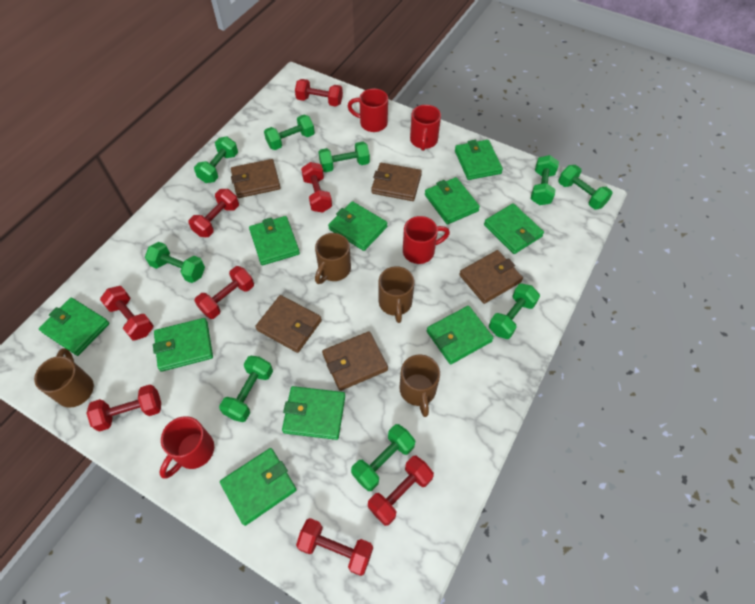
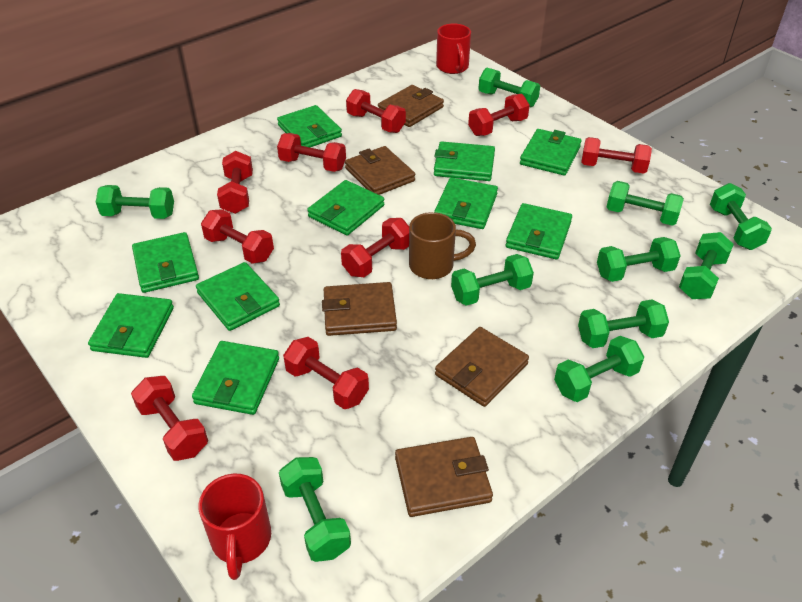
brown mug: [34,348,94,408] [315,233,351,284] [379,266,414,323] [400,355,440,417] = 4 -> [409,212,476,279] = 1
green dumbbell: [145,242,205,283] [194,136,238,183] [219,356,273,422] [264,115,315,150] [318,142,370,172] [351,424,415,491] [489,283,540,339] [531,155,559,205] [558,165,613,209] = 9 -> [96,185,174,219] [279,457,351,562] [451,254,534,306] [478,68,540,107] [554,336,644,402] [578,299,669,348] [597,237,681,282] [607,181,684,226] [679,232,734,299] [710,183,772,250] = 10
red dumbbell: [87,385,161,432] [100,286,154,341] [188,189,239,237] [194,266,254,319] [295,79,343,107] [296,518,373,576] [301,162,332,213] [368,456,434,526] = 8 -> [131,376,208,461] [201,209,274,264] [217,151,253,214] [277,133,346,172] [283,337,369,409] [341,218,409,277] [346,89,406,133] [468,94,530,136] [581,137,652,174] = 9
red mug: [159,416,214,478] [348,88,388,132] [403,216,450,264] [410,105,441,151] = 4 -> [198,474,271,580] [436,23,471,74] = 2

